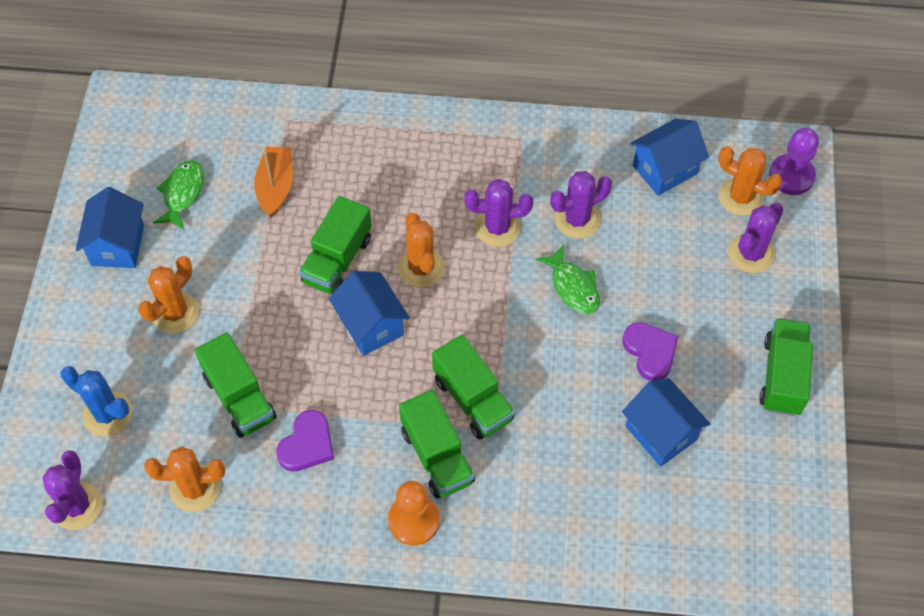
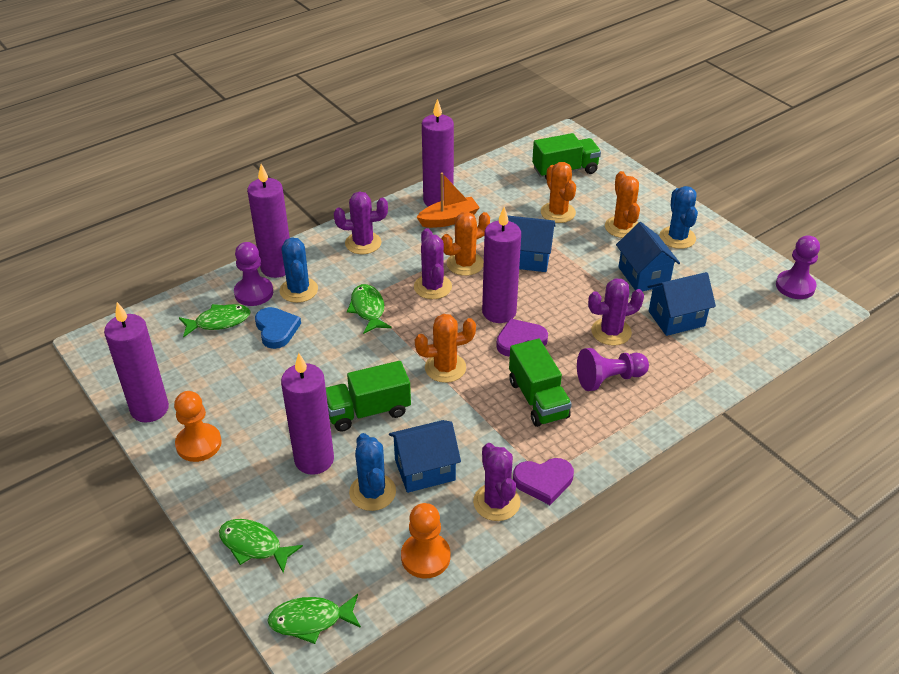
blue cactus: [61,366,132,436] = 1 -> [280,237,318,303] [349,433,396,511] [660,186,698,249] = 3
blue heart: none = 0 -> [255,307,301,349] = 1
green fish: [153,160,204,230] [535,245,600,315] = 2 -> [179,304,251,338] [219,519,303,573] [267,594,361,644] [347,284,392,334] = 4
green truck: [195,332,277,438] [299,196,372,294] [399,390,475,499] [432,335,515,439] [759,318,813,416] = 5 -> [326,361,411,432] [509,339,572,427] [532,133,601,180] = 3
orange pawn: [388,481,440,546] = 1 -> [174,391,222,462] [401,503,450,578] = 2
purple candle: none = 0 -> [104,302,169,423] [247,164,290,278] [281,353,334,475] [422,99,454,207] [482,207,521,323] = 5
purple pawn: [769,128,819,195] = 1 -> [234,242,273,306] [577,348,649,391] [776,235,820,299] = 3

